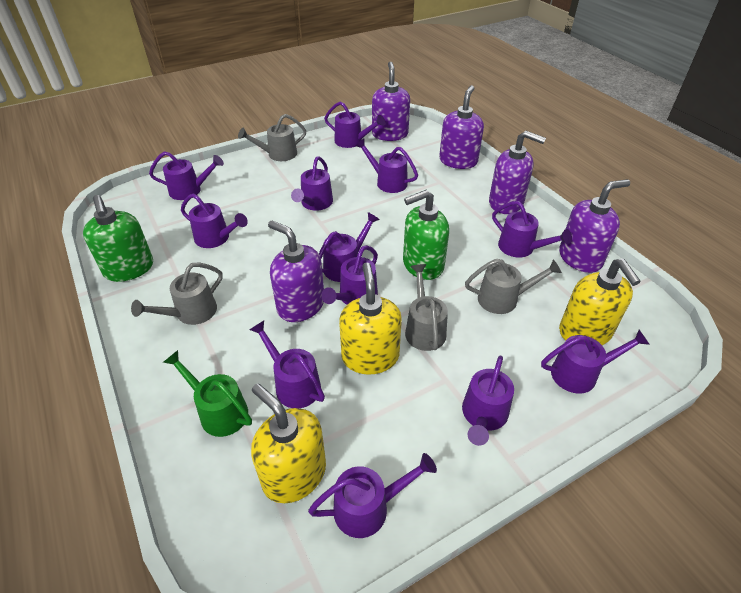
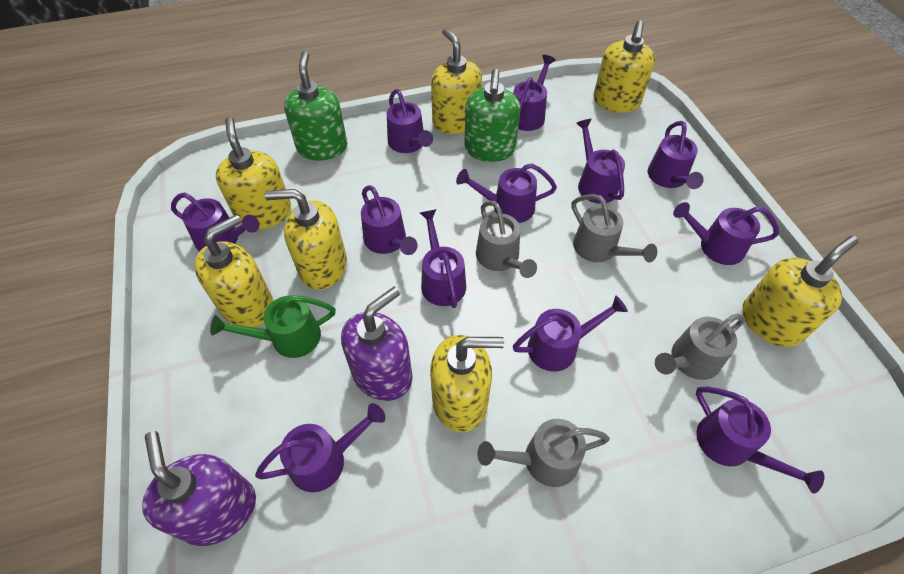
purple soap dispenser: [268,221,324,322] [372,62,410,141] [439,85,484,169] [489,131,546,214] [559,179,630,273] = 5 -> [142,431,256,546] [341,287,413,401] = 2
yellow soap dispenser: [251,383,326,503] [339,262,402,374] [559,259,641,345] = 3 -> [194,214,273,327] [216,117,291,230] [265,189,347,290] [430,335,504,432] [431,28,482,134] [593,20,655,113] [742,236,858,347] = 7

